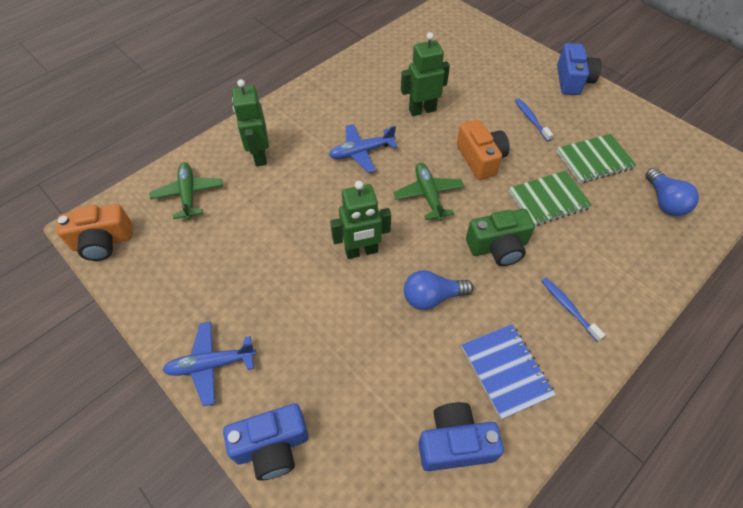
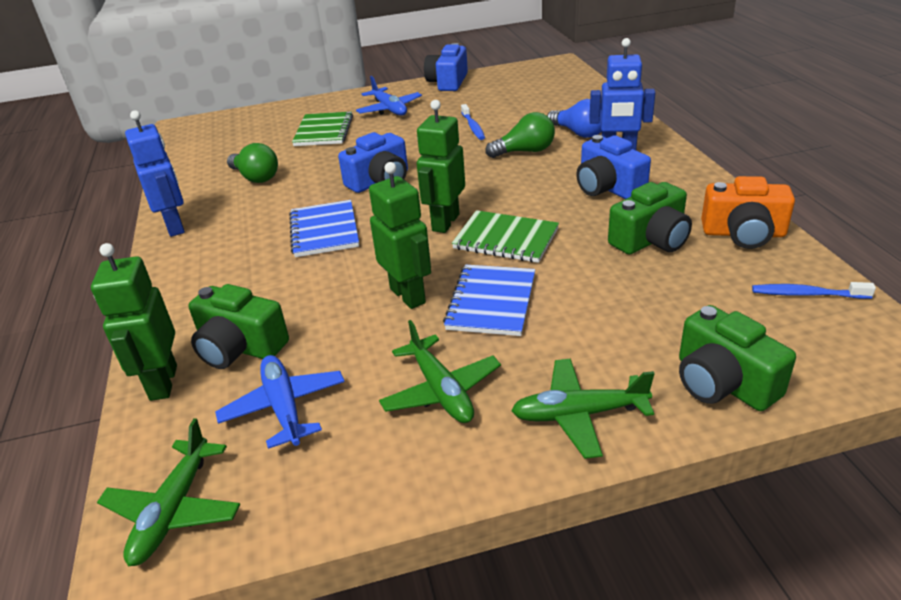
blue light bulb: [404,270,474,310] [645,168,699,216] = 2 -> [547,99,602,138] = 1
blue notebook: [462,324,556,420] = 1 -> [289,200,359,257] [443,265,535,336] = 2
blue robot: none = 0 -> [125,110,185,237] [589,38,655,150] = 2
green camera: [466,209,535,266] = 1 -> [189,284,289,369] [608,182,692,255] [679,305,796,411] = 3
green light bulb: none = 0 -> [227,143,278,183] [485,112,555,158] = 2
green plane: [150,162,223,220] [393,163,464,221] = 2 -> [97,418,240,566] [379,320,501,423] [511,359,655,459] = 3
orange camera: [56,204,132,261] [457,120,510,180] = 2 -> [701,176,795,249] = 1

